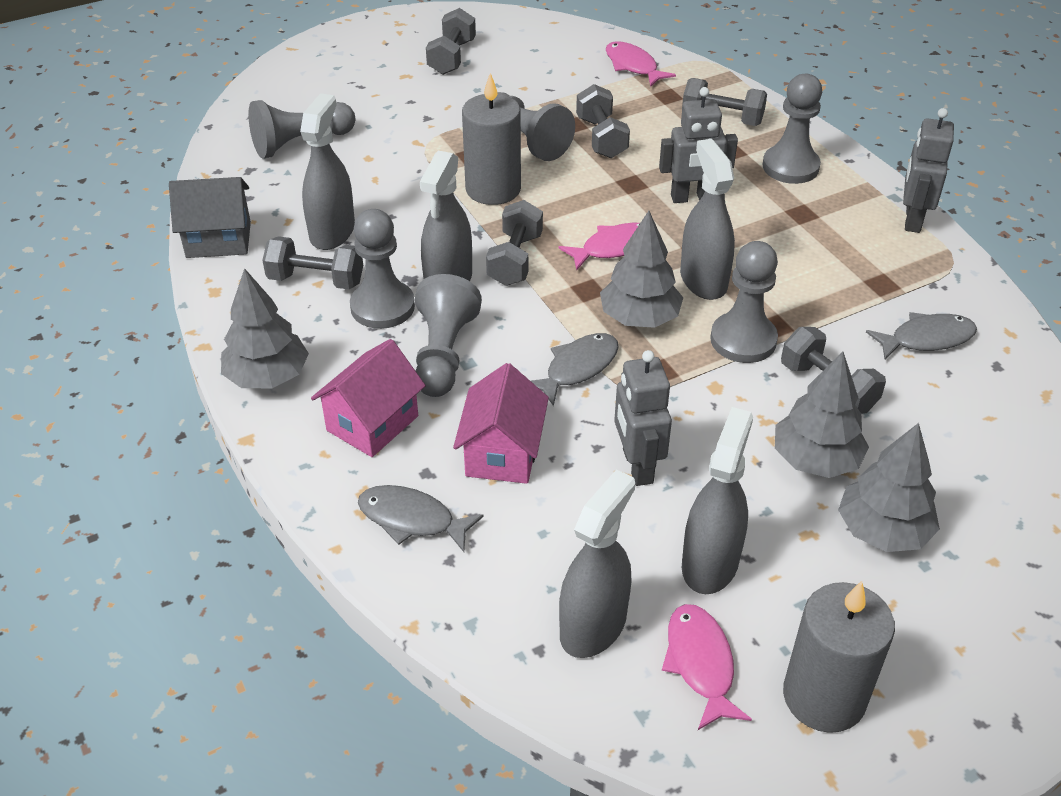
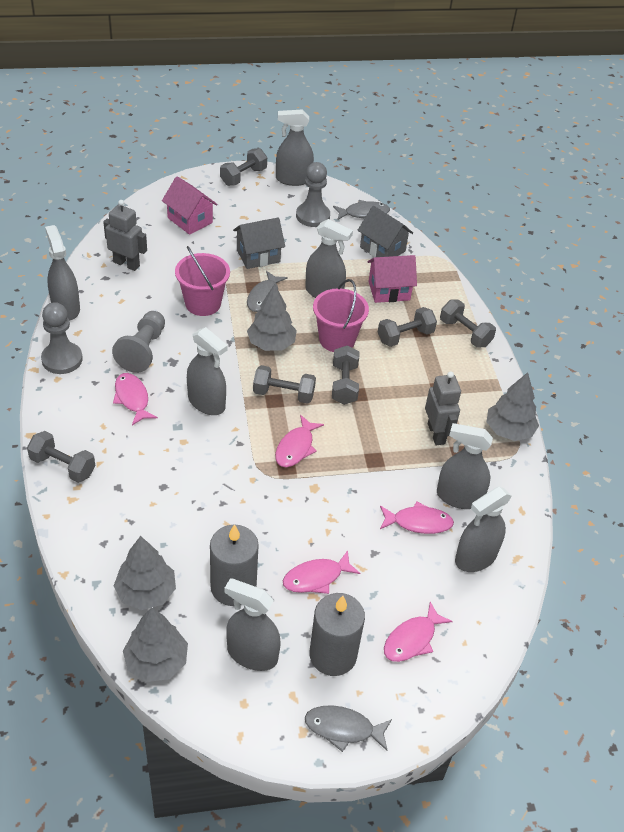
grey house: [169,177,251,258] = 1 -> [233,217,285,269] [357,206,413,257] = 2
grey pawn: [248,100,355,158] [350,209,415,329] [415,274,482,397] [497,92,575,161] [710,241,778,363] [762,74,822,184] = 6 -> [41,302,83,374] [112,311,165,373] [296,162,330,227] = 3
grey robot: [614,350,672,486] [659,87,738,203] [903,108,954,233] = 3 -> [103,200,147,271] [425,371,461,445] = 2
grey spray bottle: [300,93,355,250] [420,151,472,281] [559,469,635,658] [680,139,735,300] [682,407,753,594] = 5 -> [45,225,80,320] [187,327,228,415] [224,578,281,671] [276,109,314,186] [305,219,353,298] [437,423,493,509] [455,487,512,572] = 7
pink bucket: none = 0 -> [175,246,230,316] [313,279,369,352] = 2
pink fish: [558,223,640,271] [606,41,676,87] [662,604,752,730] = 3 -> [113,373,158,425] [275,415,324,467] [283,550,360,594] [380,501,454,534] [384,602,453,662] = 5

